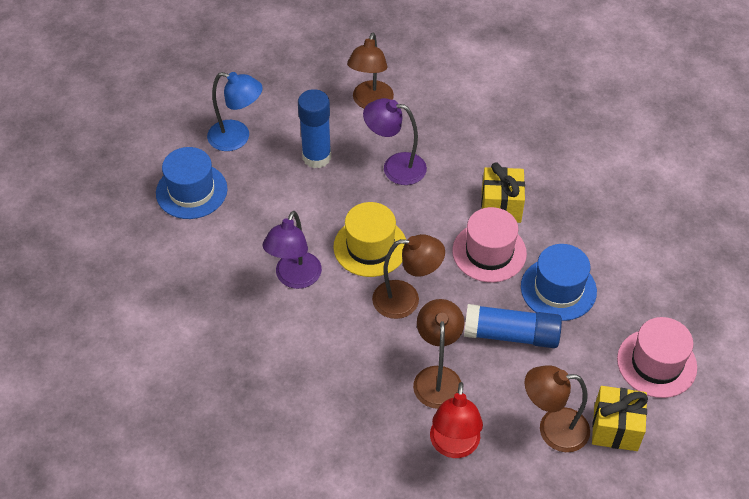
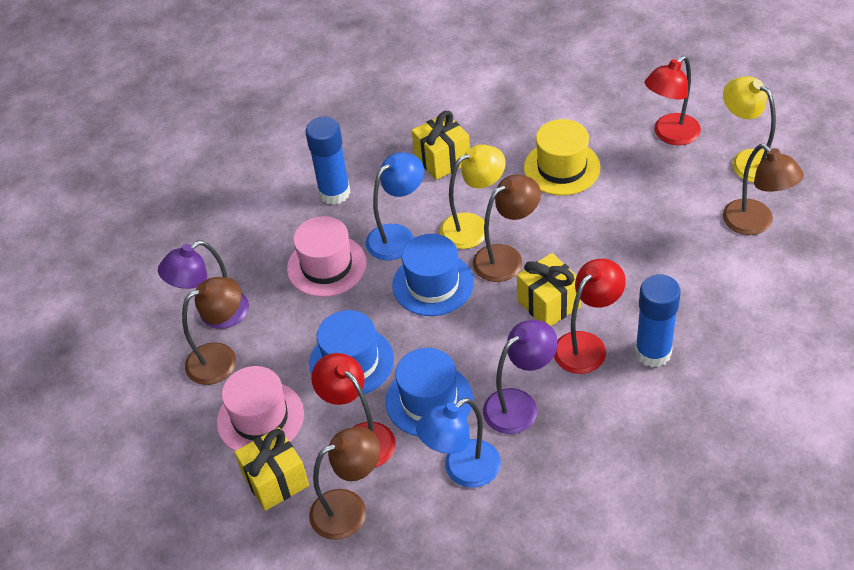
blue hat: [156,147,228,219] [521,244,597,321] = 2 -> [309,310,394,394] [385,348,473,436] [392,234,474,316] = 3
blue lamp: [207,72,263,151] = 1 -> [366,152,424,260] [416,398,501,488] = 2
red lamp: [430,382,483,458] = 1 -> [311,353,396,468] [554,259,626,374] [644,56,701,145] = 3
yellow gift: [481,162,525,223] [592,386,648,451] = 2 -> [234,427,309,511] [412,111,470,180] [517,253,581,326] = 3
yellow lamp: none = 0 -> [440,144,506,249] [723,76,776,182] = 2

